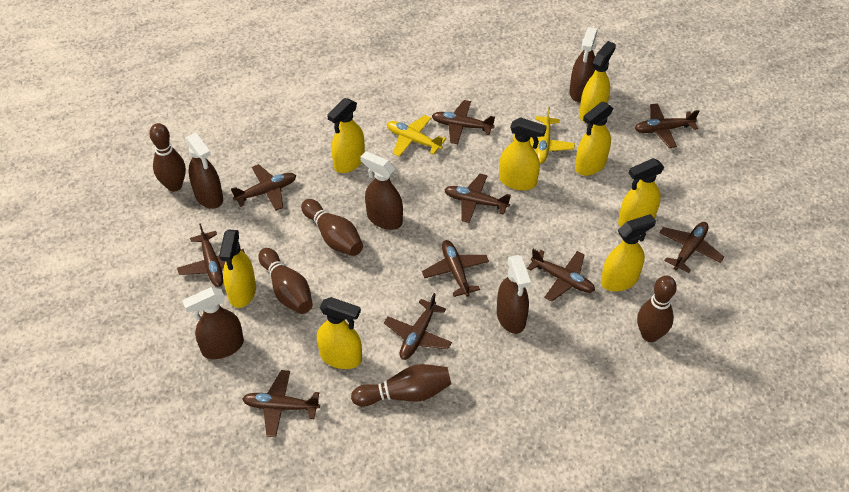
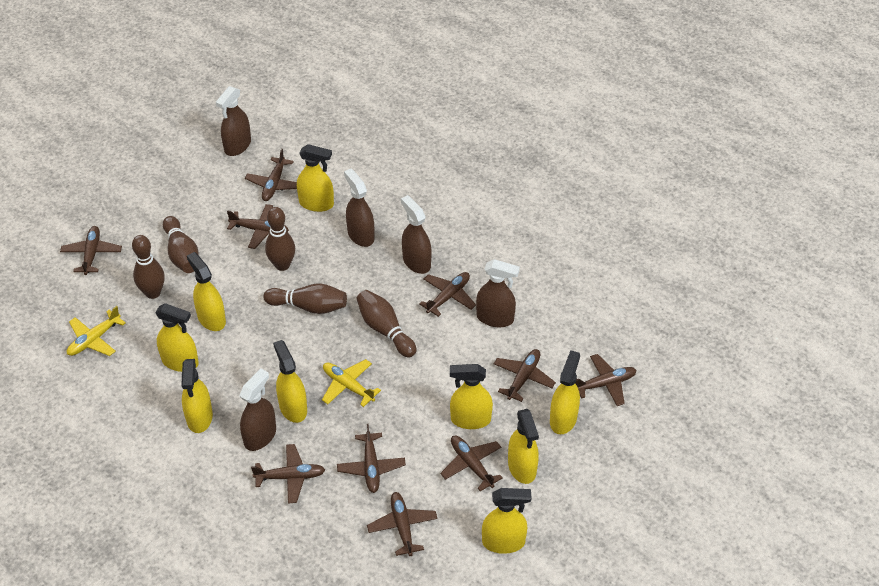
yellow spray bottle: [219,230,256,308] [317,297,362,369] [327,98,365,173] [499,117,547,190] [575,102,613,176] [579,41,616,123] [601,214,656,292] [618,158,664,227] = 8 -> [155,303,199,372] [181,359,213,433] [187,252,226,331] [273,340,307,423] [297,144,334,212] [450,364,493,429] [482,488,532,554] [508,409,539,484] [550,350,580,434] = 9

